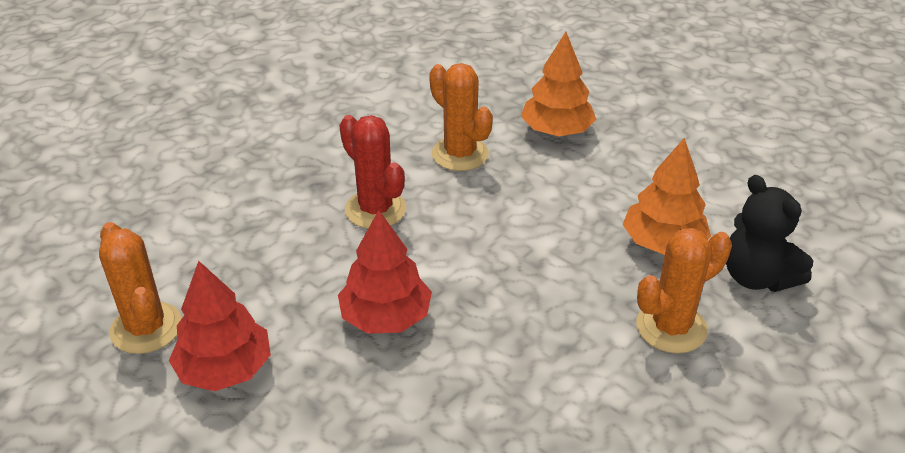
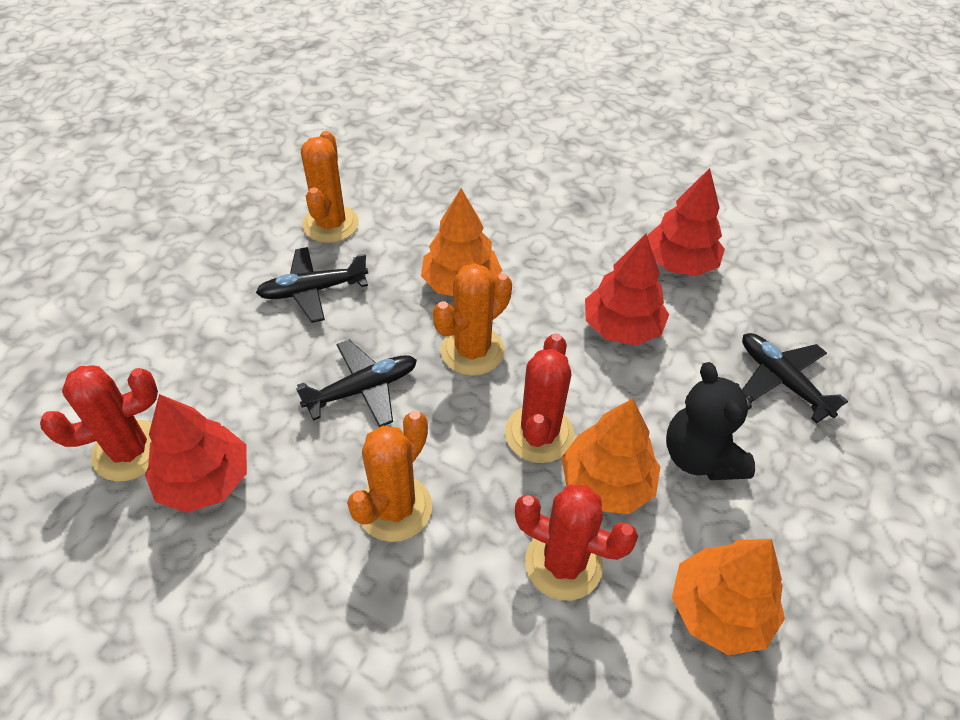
black plane: none = 0 -> [256,247,368,323] [296,340,417,427] [742,333,848,424] = 3
orange tree: [521,32,597,136] [622,138,711,255] = 2 -> [421,188,502,296] [562,398,661,514] [672,539,785,655] = 3
red cactus: [339,115,406,229] = 1 -> [40,366,158,482] [505,333,574,463] [515,485,638,601] = 3
red tree: [169,261,271,391] [338,210,432,334] = 2 -> [145,394,247,513] [585,234,669,345] [647,168,725,276] = 3

